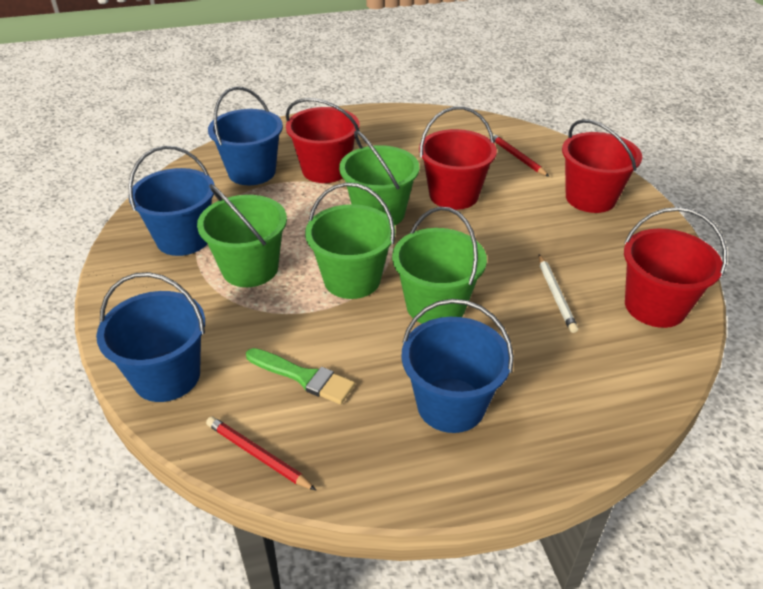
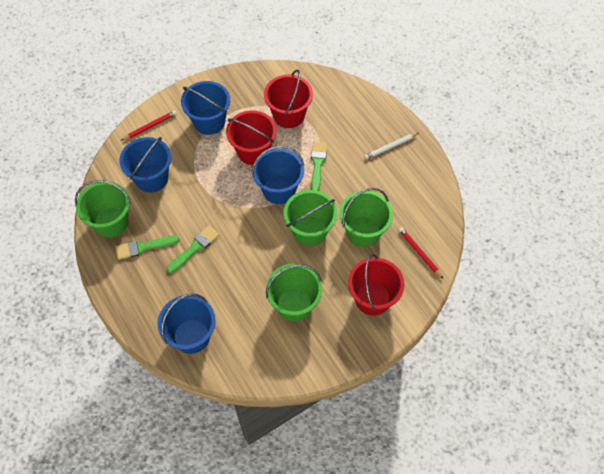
green brush: [246,348,355,404] = 1 -> [115,235,180,260] [167,226,219,273] [311,142,327,191] = 3
red bucket: [286,98,360,183] [419,106,497,210] [562,119,642,213] [624,207,727,328] = 4 -> [226,111,277,165] [264,70,313,128] [348,254,404,316] = 3

